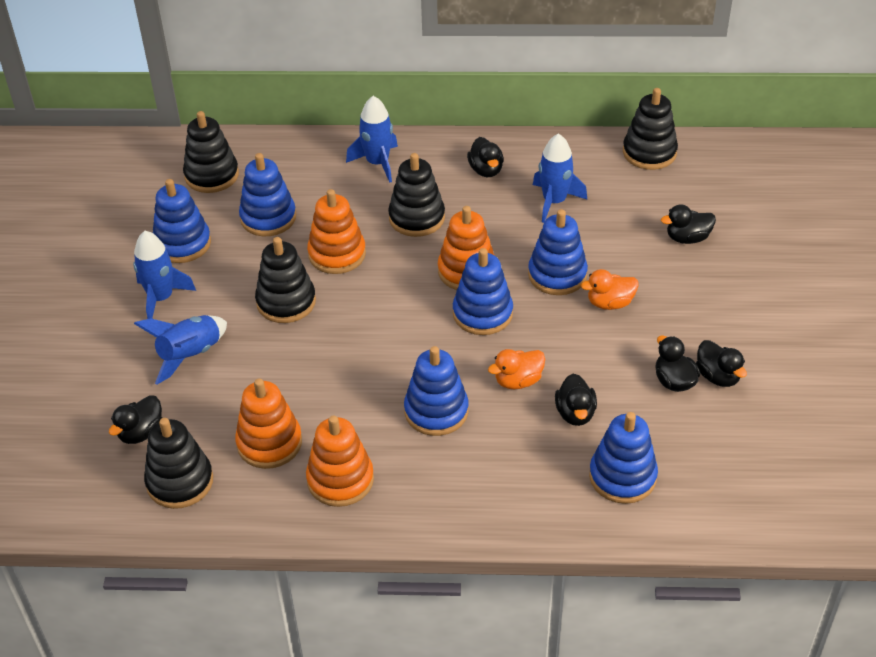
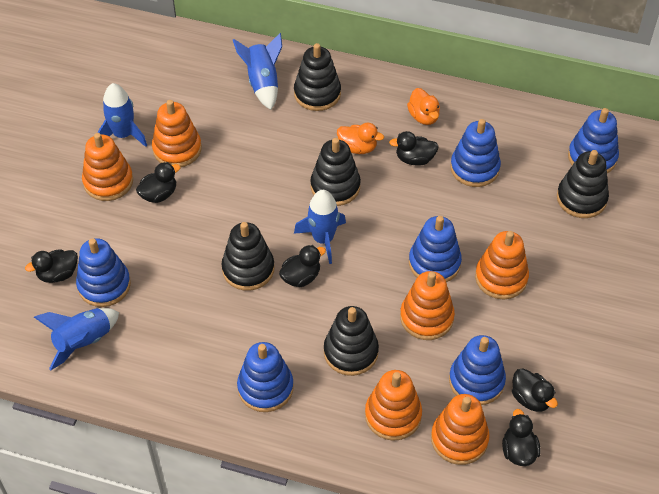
orange stacking toy: [235,378,302,469] [306,415,374,507] [307,189,366,274] [438,206,494,290] = 4 -> [82,133,133,201] [152,100,202,167] [365,370,422,441] [400,271,455,340] [431,394,490,465] [475,231,529,300] = 6

